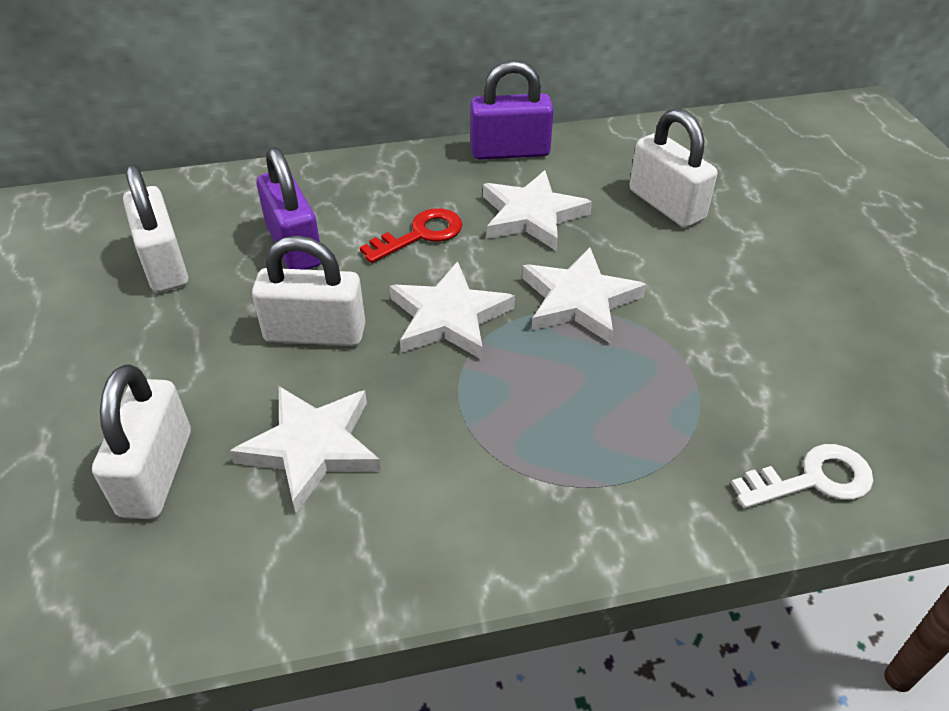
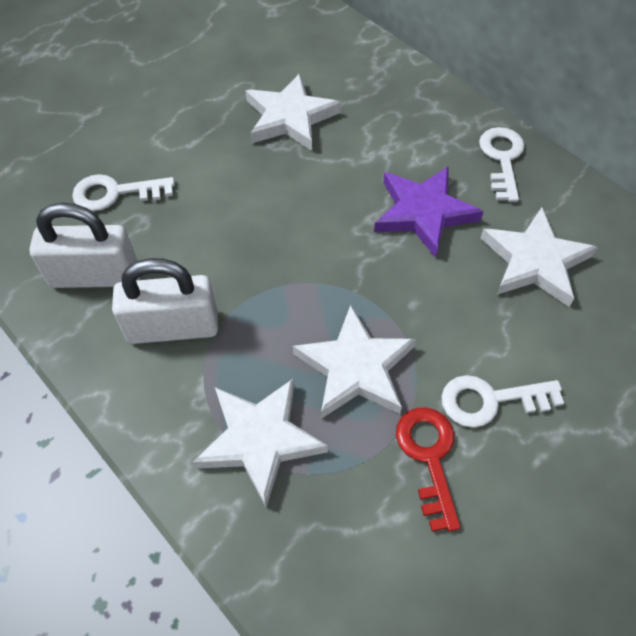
purple padlock: [257,147,321,270] [470,60,554,160] = 2 -> none = 0
purple star: none = 0 -> [374,166,484,258] = 1
white key: [731,444,873,508] = 1 -> [72,174,175,211] [441,375,564,428] [479,127,525,202] = 3
white padlock: [92,364,191,519] [123,164,188,293] [252,236,365,346] [629,108,717,228] = 4 -> [29,203,137,288] [112,258,218,344] = 2

